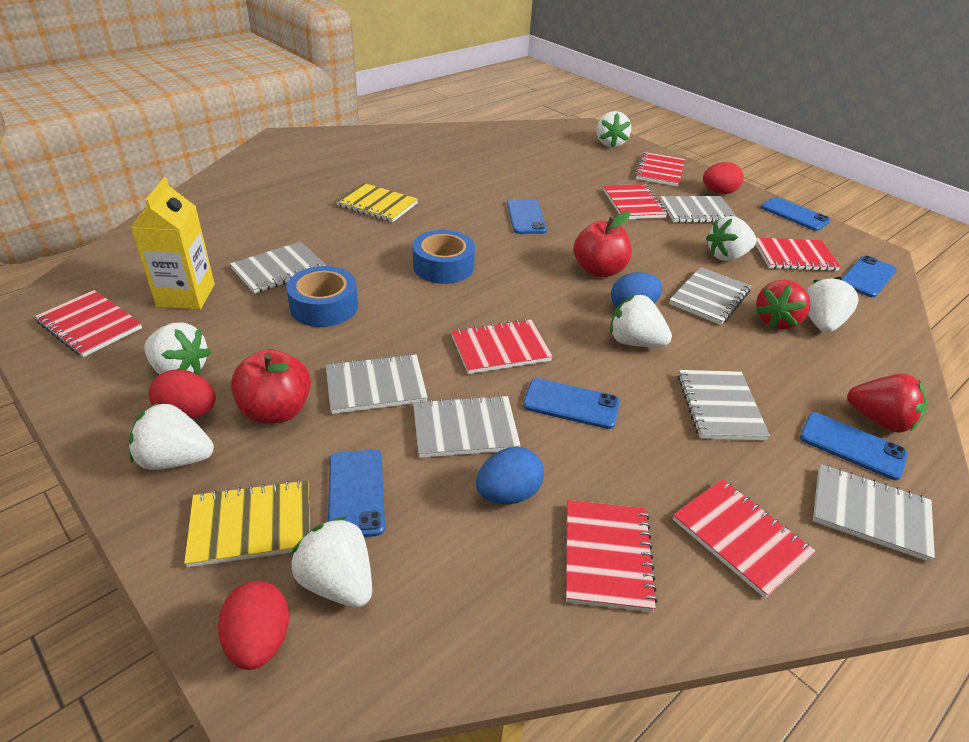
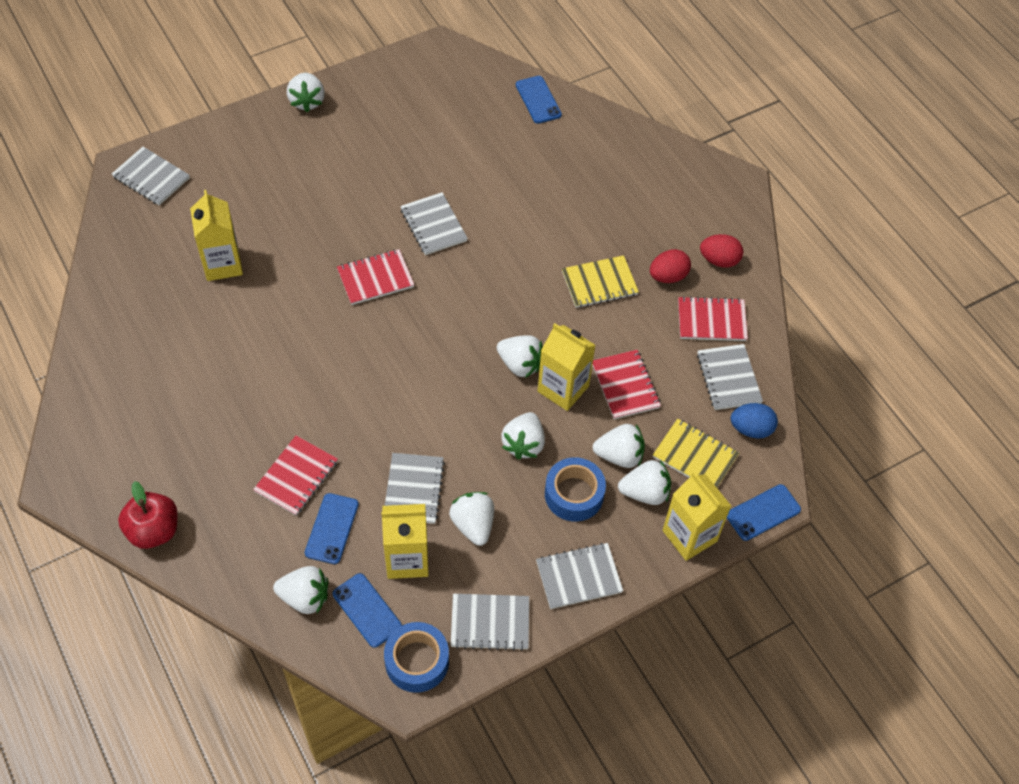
blue egg: [476,447,544,504] [611,272,662,308] = 2 -> [731,403,778,439] = 1
blue phone: [328,450,385,537] [507,199,547,234] [523,378,620,429] [761,197,831,231] [800,412,908,480] [842,256,897,298] = 6 -> [305,493,359,564] [333,573,402,648] [516,76,562,124] [727,484,801,541] = 4
grey notebook: [230,242,326,294] [326,354,428,414] [413,395,521,458] [660,196,737,223] [669,267,751,325] [678,370,770,440] [813,464,935,562] = 7 -> [112,147,190,205] [385,453,445,524] [400,192,468,255] [451,594,529,651] [536,543,623,609] [697,344,763,410] = 6
red apple: [231,349,311,424] [573,211,632,277] = 2 -> [118,481,178,549] = 1
red egg: [148,370,216,419] [218,581,289,670] [703,162,744,194] = 3 -> [650,249,691,283] [700,234,743,268] = 2
red notebook: [35,290,142,357] [451,319,553,374] [566,500,658,612] [603,184,668,219] [635,152,685,186] [673,479,816,598] [756,238,841,271] = 7 -> [253,436,338,516] [337,249,414,305] [592,350,661,419] [678,296,748,341] = 4
red strawberry: [755,280,810,330] [847,374,927,433] = 2 -> none = 0
yellow carton: [131,177,215,309] = 1 -> [190,190,243,281] [381,504,429,579] [538,323,596,411] [662,472,731,561] = 4

